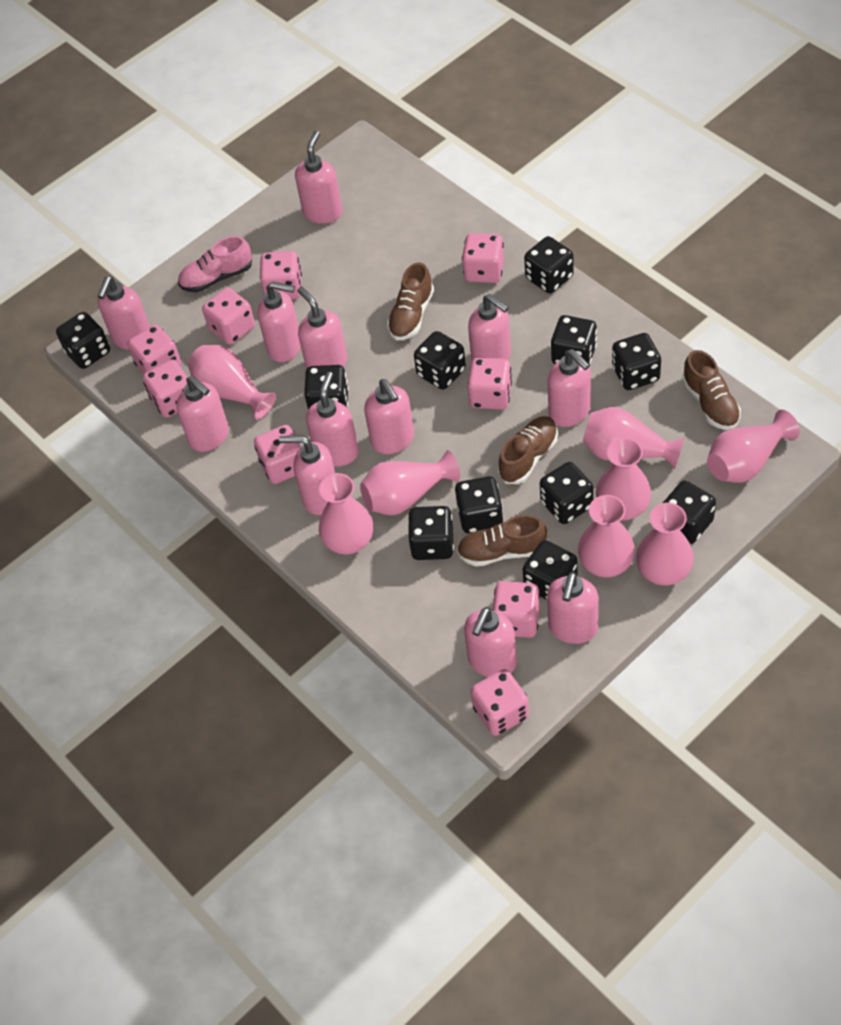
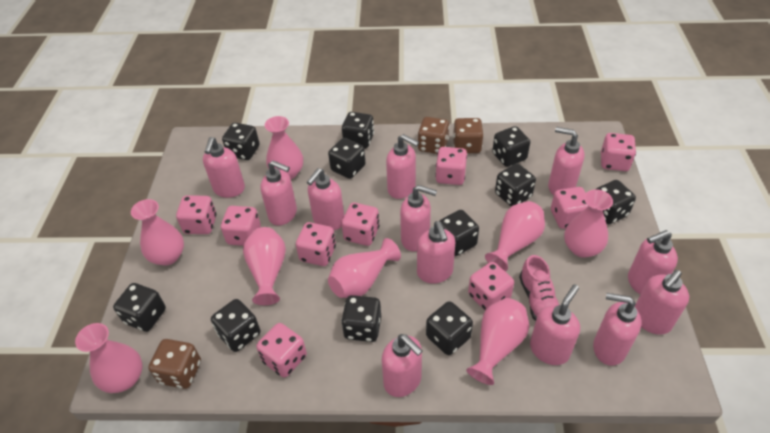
brown dice: none = 0 -> [148,339,201,389] [418,117,450,154] [453,118,483,153] = 3
brown shoe: [387,263,434,340] [457,515,547,567] [498,416,558,484] [682,350,741,430] = 4 -> none = 0

